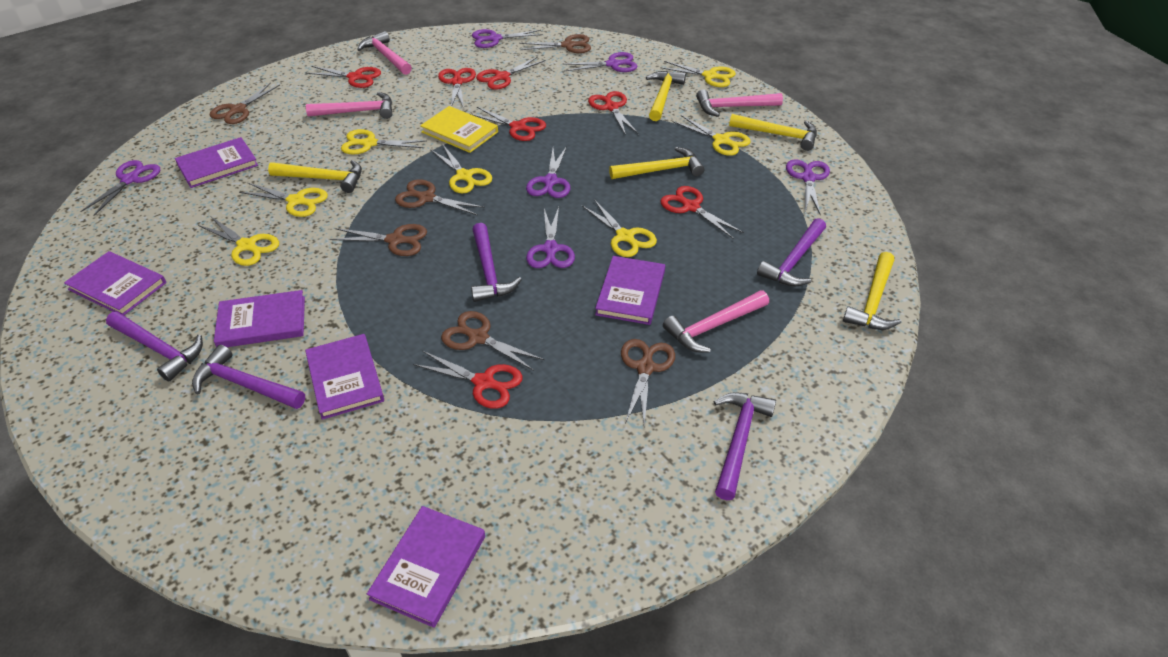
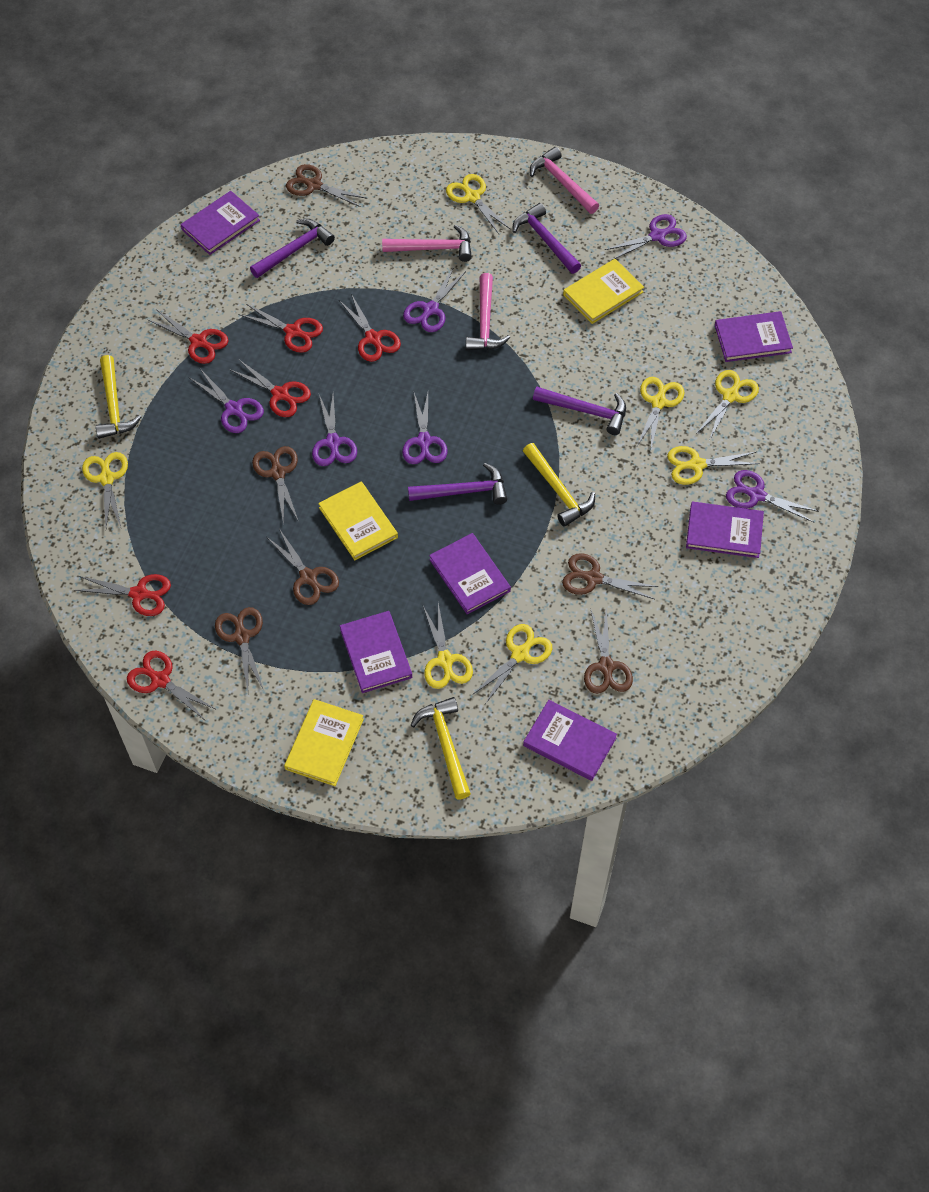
pink hammer: [306,92,392,119] [357,31,412,75] [663,290,769,353] [696,90,783,117] = 4 -> [382,224,472,262] [466,273,510,350] [530,147,599,214] = 3
purple hammer: [106,311,203,382] [192,345,305,409] [471,223,522,302] [714,392,776,500] [757,218,826,287] = 5 -> [250,219,335,278] [408,463,507,505] [513,203,581,274] [533,387,626,435] = 4
red scissors: [306,66,381,88] [413,351,523,409] [438,68,476,108] [471,107,546,141] [476,57,545,89] [588,91,638,135] [660,186,744,238] = 7 -> [74,574,171,616] [127,651,217,721] [147,309,229,364] [229,359,311,417] [238,304,323,353] [339,294,401,362] = 6
yellow book: [420,106,498,153] = 1 -> [284,699,364,786] [318,482,398,560] [563,259,644,324] = 3
yellow hammer: [268,160,362,193] [609,147,704,179] [646,71,686,121] [729,114,817,151] [843,252,901,330] = 5 -> [96,355,141,439] [411,697,471,799] [523,443,595,527] = 3

